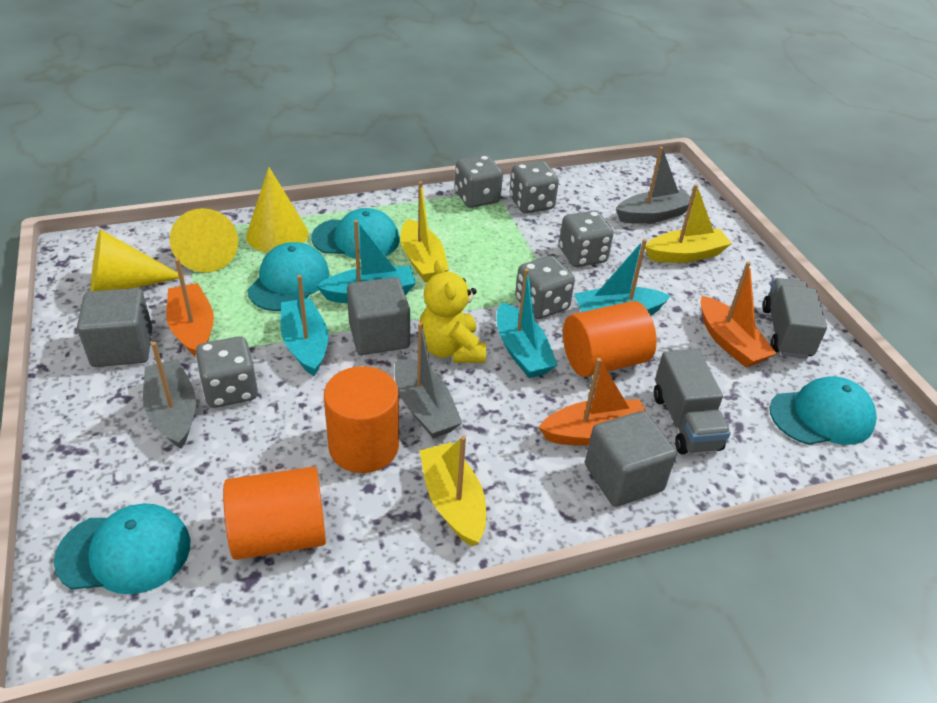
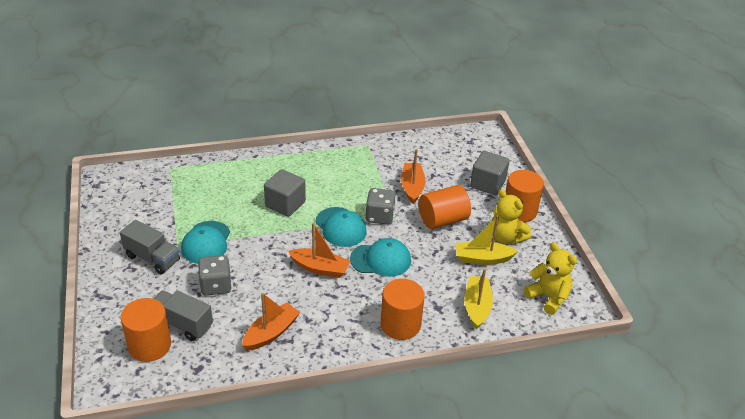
grey boat: [143,342,196,449] [395,322,462,438] [616,147,693,223] = 3 -> none = 0
grey cube: [77,288,152,367] [347,277,410,355] [585,411,677,507] = 3 -> [264,169,306,217] [470,151,510,195] = 2
grey dice: [195,336,258,408] [455,155,503,208] [510,161,559,213] [515,256,575,319] [559,210,613,267] = 5 -> [198,255,232,296] [366,188,396,225] = 2
orange cylinder: [223,467,326,560] [324,366,399,473] [563,301,657,377] = 3 -> [121,298,171,362] [381,279,425,340] [419,185,471,229] [506,170,544,222] = 4
turquoise boat: [281,275,328,376] [316,220,416,303] [497,268,558,378] [574,239,671,315] = 4 -> none = 0
turquoise cap: [54,504,190,594] [247,242,330,311] [311,208,400,259] [770,376,877,445] = 4 -> [181,221,230,264] [316,207,367,247] [350,238,411,277] = 3
yellow boat: [400,181,449,282] [419,436,486,547] [645,184,732,263] = 3 -> [455,215,518,265] [464,269,493,329] = 2
yellow cone: [90,229,185,291] [170,208,238,273] [246,167,308,253] = 3 -> none = 0
yellow teddy bear: [419,259,486,363] = 1 -> [492,189,531,244] [524,242,577,315] = 2

